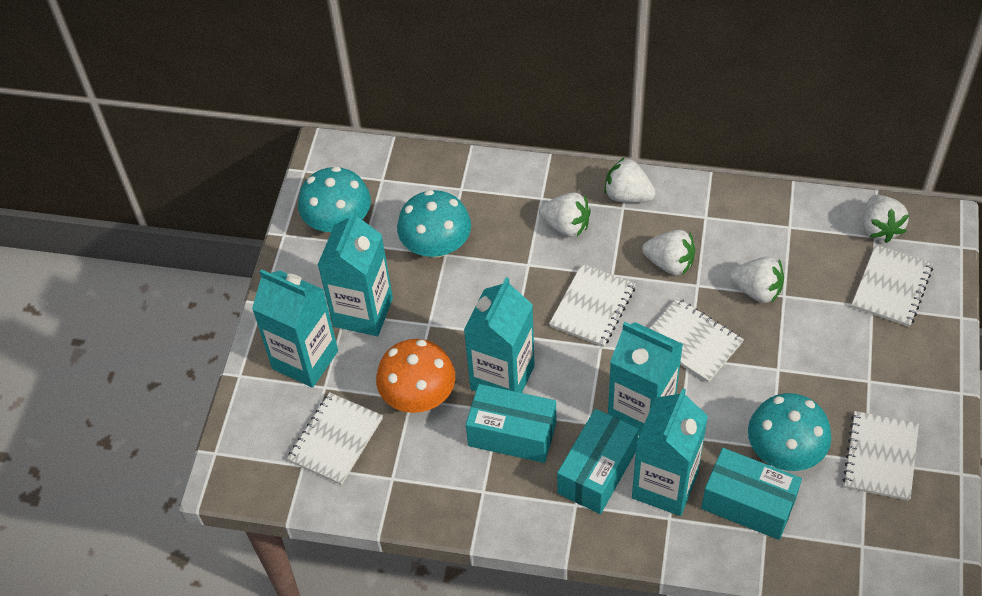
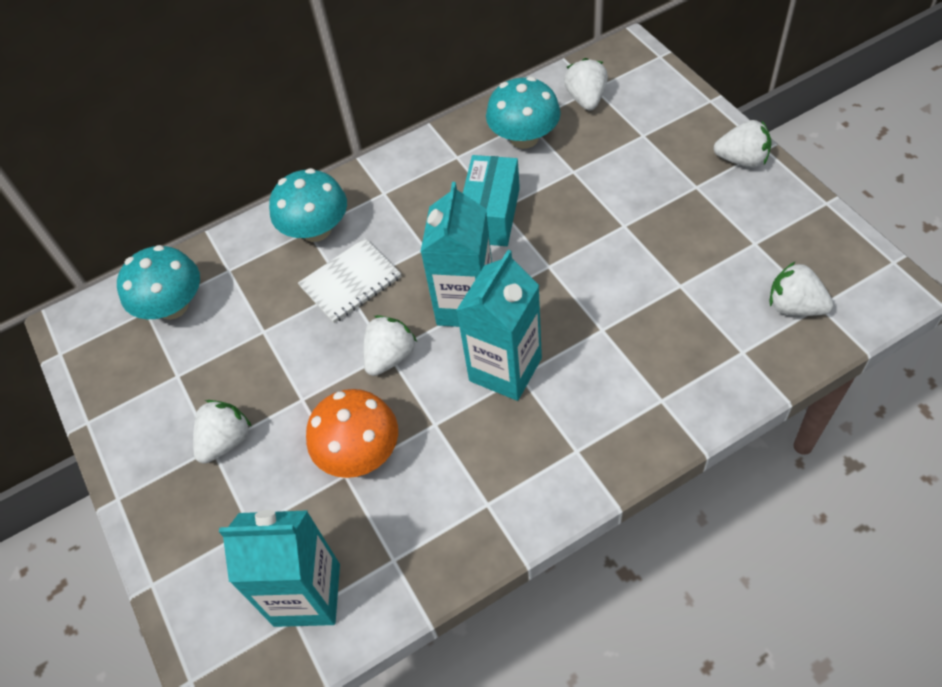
turquoise box: [466,384,556,463] [557,409,639,514] [701,448,802,540] = 3 -> [463,155,520,246] = 1
turquoise carton: [252,269,338,388] [318,210,393,336] [464,277,535,393] [608,322,683,436] [632,388,708,516] = 5 -> [219,510,340,627] [420,182,492,327] [456,250,542,401] = 3
white notebook: [287,392,383,485] [549,264,636,347] [650,298,744,383] [843,411,919,501] [852,244,933,327] = 5 -> [298,238,401,323] = 1

